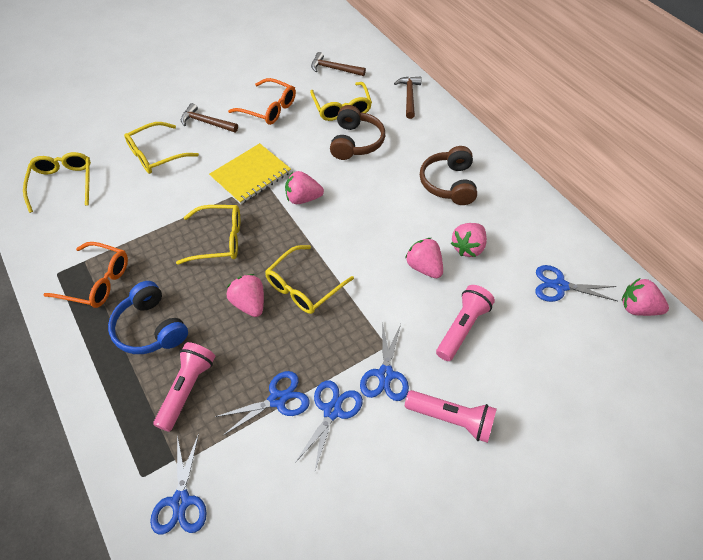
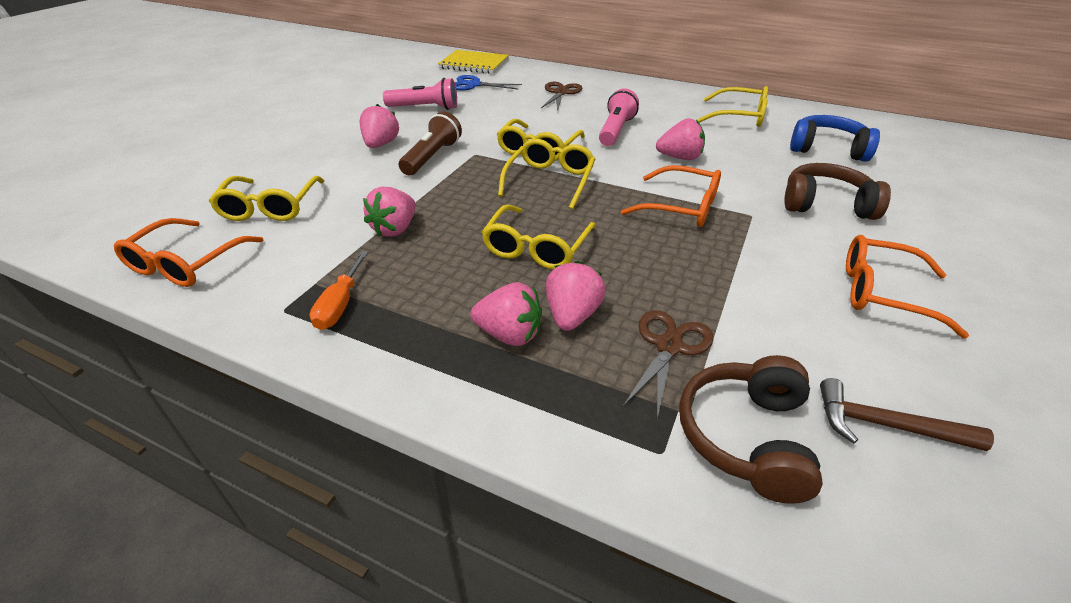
blue scissors: [150,433,207,535] [215,371,310,436] [295,380,363,473] [360,322,409,401] [535,265,617,302] = 5 -> [455,75,522,91] = 1
brown flashlight: none = 0 -> [399,111,462,176] = 1
brown hammer: [181,103,238,132] [311,52,366,76] [394,77,421,119] = 3 -> [820,378,994,451] = 1
brown scissors: none = 0 -> [541,82,583,110] [623,310,714,419] = 2
orange glasses: [43,242,128,308] [228,78,296,125] = 2 -> [114,218,263,287] [621,165,721,227] [846,235,969,338] = 3
orange screwdriver: none = 0 -> [310,251,368,330] = 1
pink flashlight: [154,342,215,432] [405,390,497,443] [436,285,495,361] = 3 -> [383,78,457,110] [599,88,639,146] = 2

